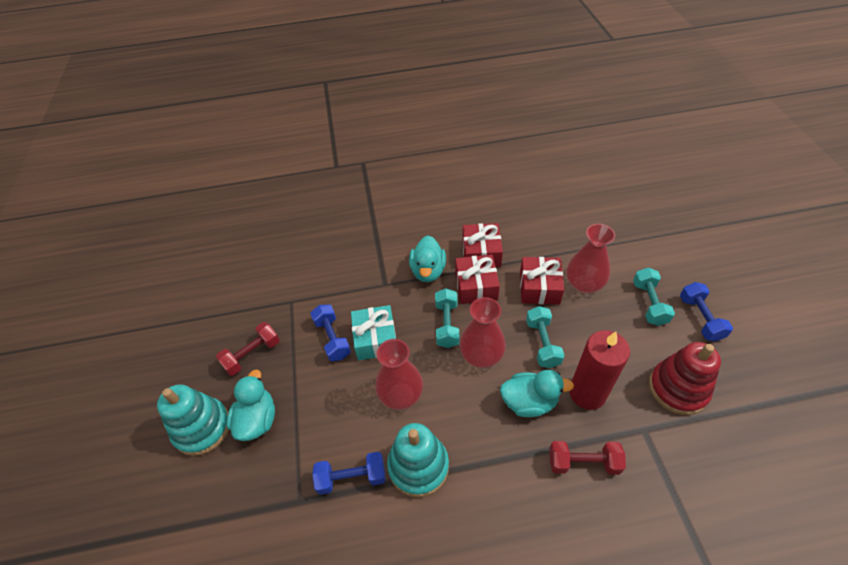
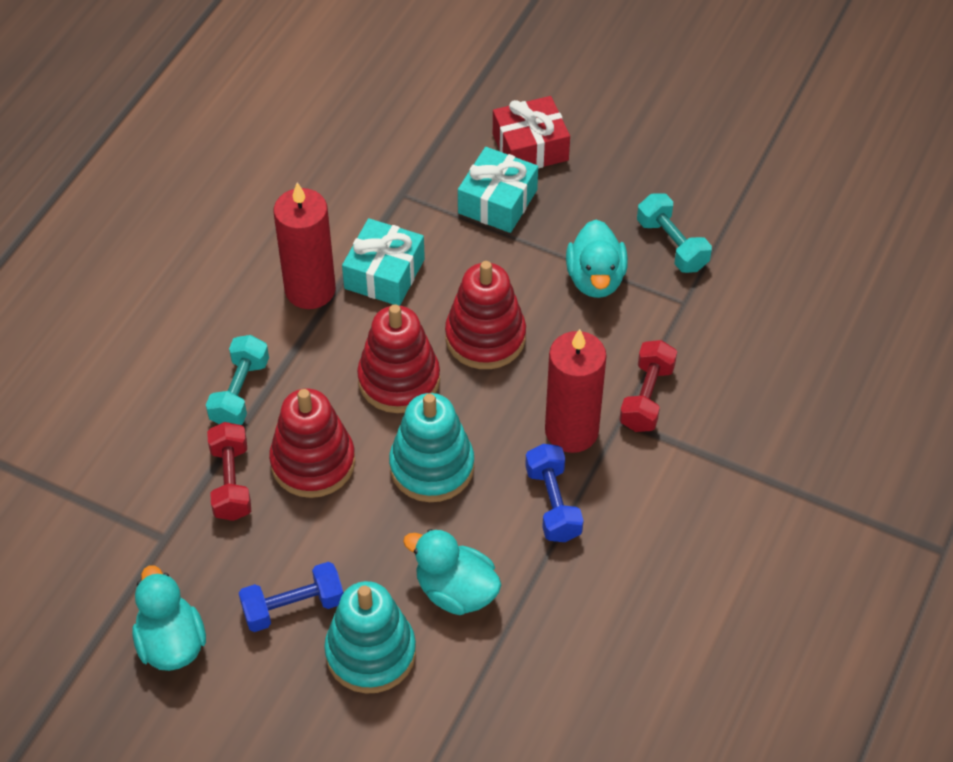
blue dumbbell: [310,304,351,361] [312,452,386,495] [680,282,733,342] = 3 -> [239,562,343,632] [525,444,584,542] = 2
red candle: [569,330,630,410] = 1 -> [274,182,336,309] [545,329,607,453] = 2
red gift: [455,255,500,304] [463,223,503,267] [520,257,564,305] = 3 -> [493,96,570,169] = 1
red stacking toy: [649,342,721,415] = 1 -> [269,388,355,498] [357,304,440,413] [445,261,526,369] = 3
red vase: [375,339,423,410] [459,297,506,368] [567,224,615,293] = 3 -> none = 0
turquoise dumbbell: [435,288,460,348] [526,306,565,368] [633,268,675,326] = 3 -> [206,335,269,425] [637,193,712,273] = 2
turquoise gift: [351,305,396,361] = 1 -> [342,218,425,306] [458,147,538,233] = 2

